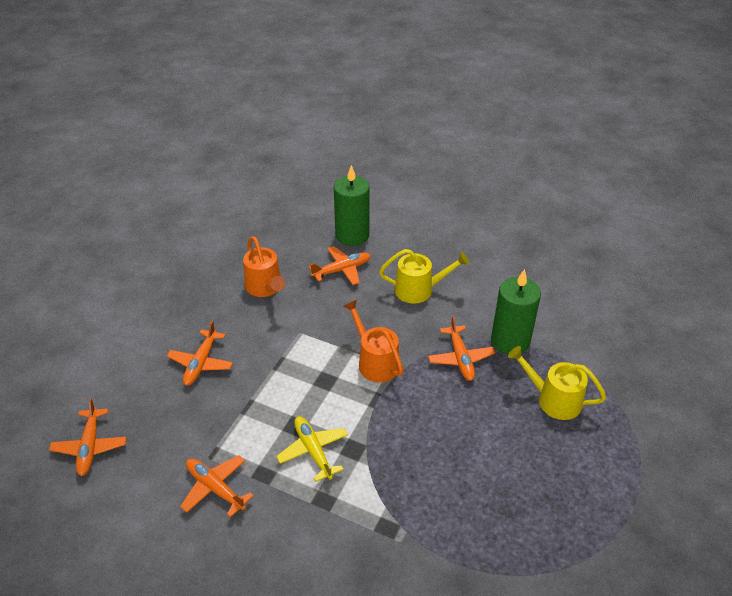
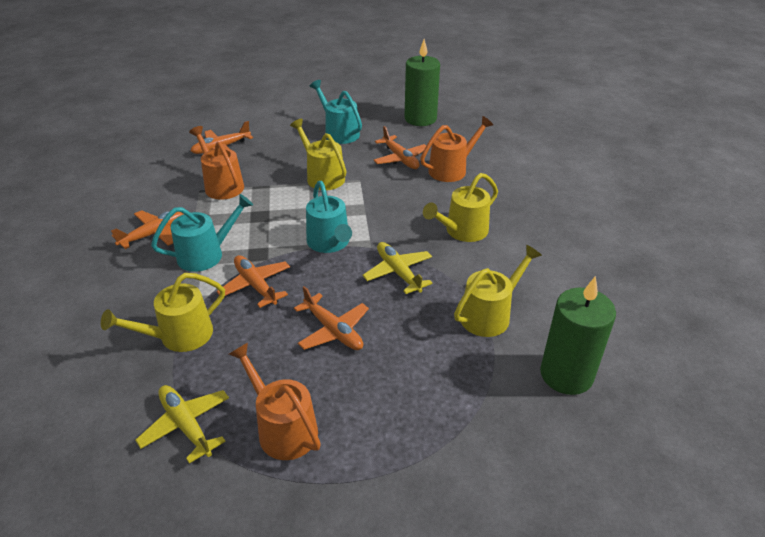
orange watering can: [243,236,285,297] [343,300,404,382] = 2 -> [189,126,244,200] [229,343,321,460] [420,116,493,182] = 3
turquoise watering can: none = 0 -> [151,194,253,272] [306,181,352,253] [309,80,362,144] = 3
yellow plane: [276,416,348,482] = 1 -> [135,385,229,464] [363,242,433,294] = 2
yellow watering can: [379,249,469,304] [508,346,606,420] = 2 -> [101,273,225,352] [290,119,346,190] [423,173,498,242] [454,245,542,337] = 4

